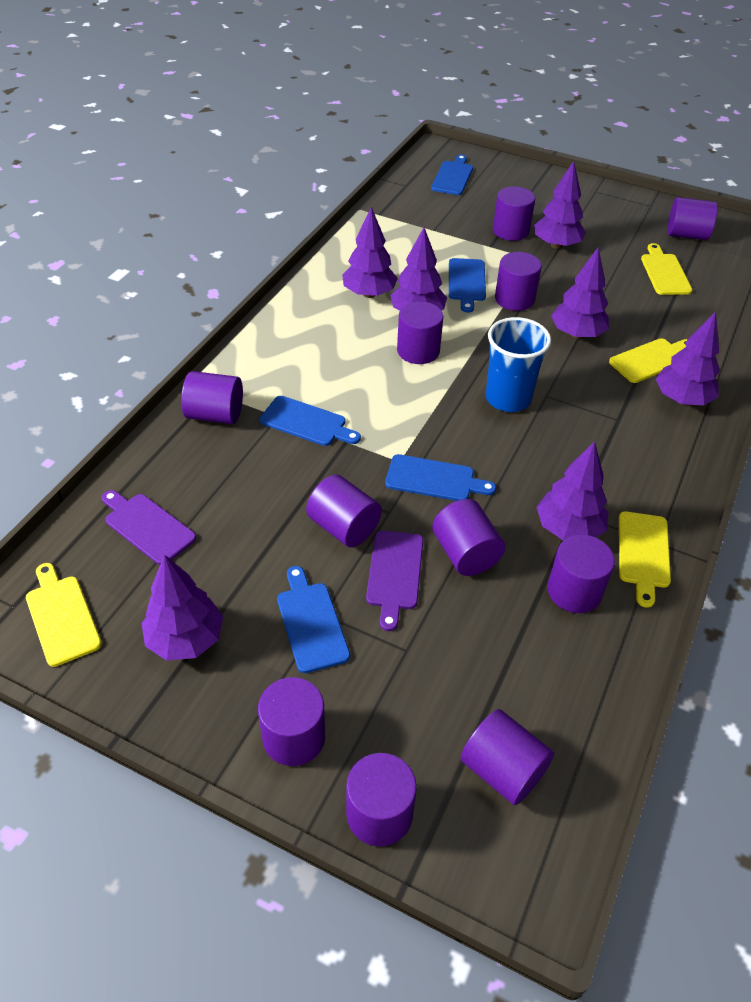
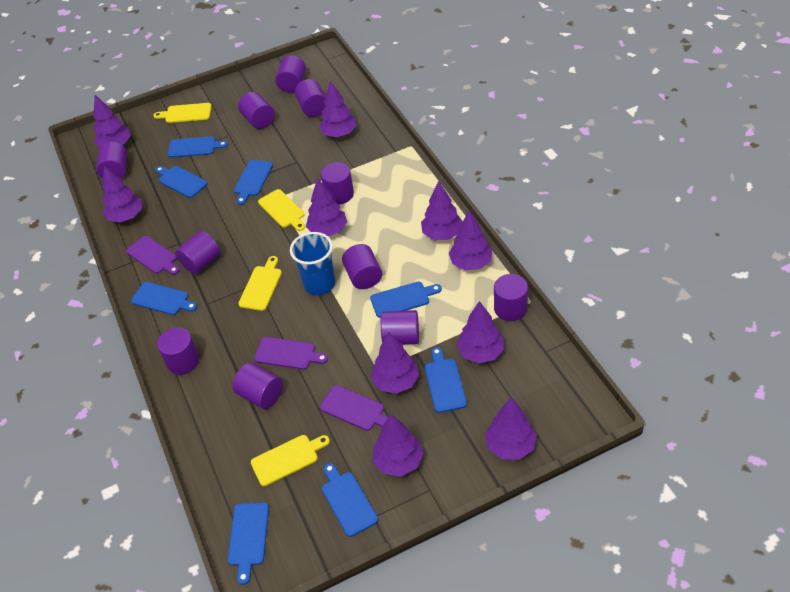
blue cutting board: [260,396,361,446] [277,566,350,673] [385,454,496,501] [431,155,473,195] [449,258,486,313] = 5 -> [131,282,197,315] [155,166,208,198] [167,136,228,158] [228,503,269,585] [234,160,273,205] [321,463,378,537] [370,282,442,318] [425,347,467,413] = 8
purple cutting board: [102,490,196,565] [366,531,423,631] = 2 -> [126,236,180,275] [254,337,328,370] [320,385,388,431] = 3
purple tree: [142,555,223,661] [342,207,398,298] [390,227,447,311] [534,161,586,249] [537,441,609,541] [551,247,609,339] [656,312,720,406] = 7 -> [93,95,131,148] [102,166,142,222] [306,178,347,236] [319,81,357,137] [371,331,419,394] [373,414,424,477] [421,181,463,240] [449,210,492,270] [456,301,504,363] [485,397,537,460] = 10

